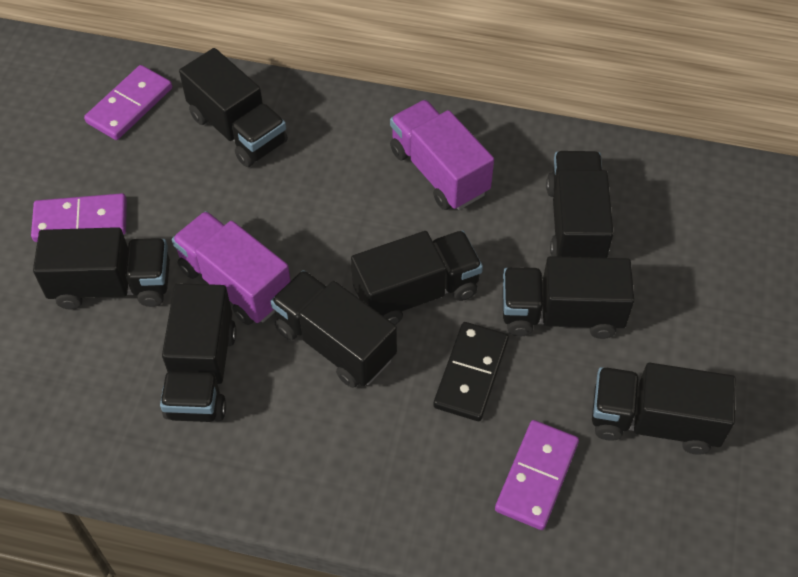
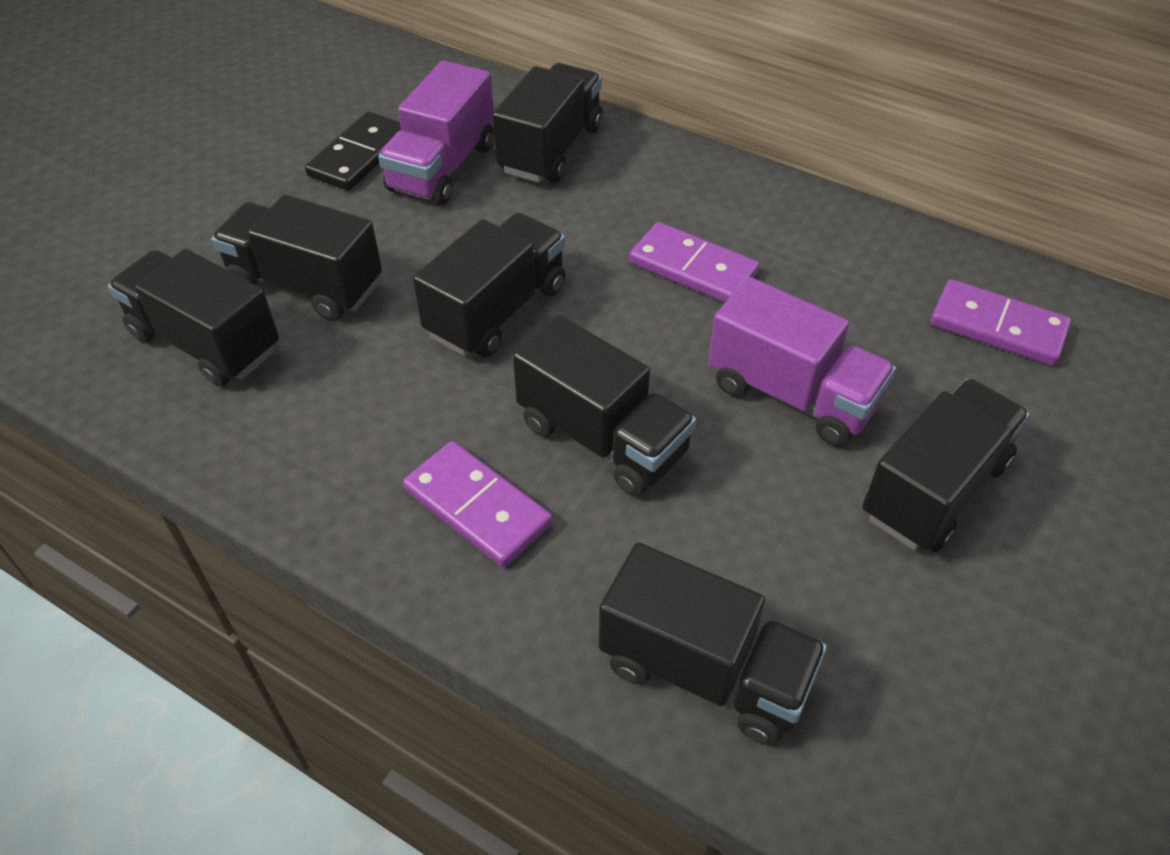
black truck: [33,227,170,310] [160,283,237,422] [179,48,288,167] [270,270,397,388] [351,231,483,325] [502,256,634,339] [546,151,614,258] [592,363,736,455] = 8 -> [108,249,279,387] [211,195,382,321] [413,213,566,357] [492,63,603,183] [513,315,696,497] [599,543,827,745] [862,378,1030,552] = 7

